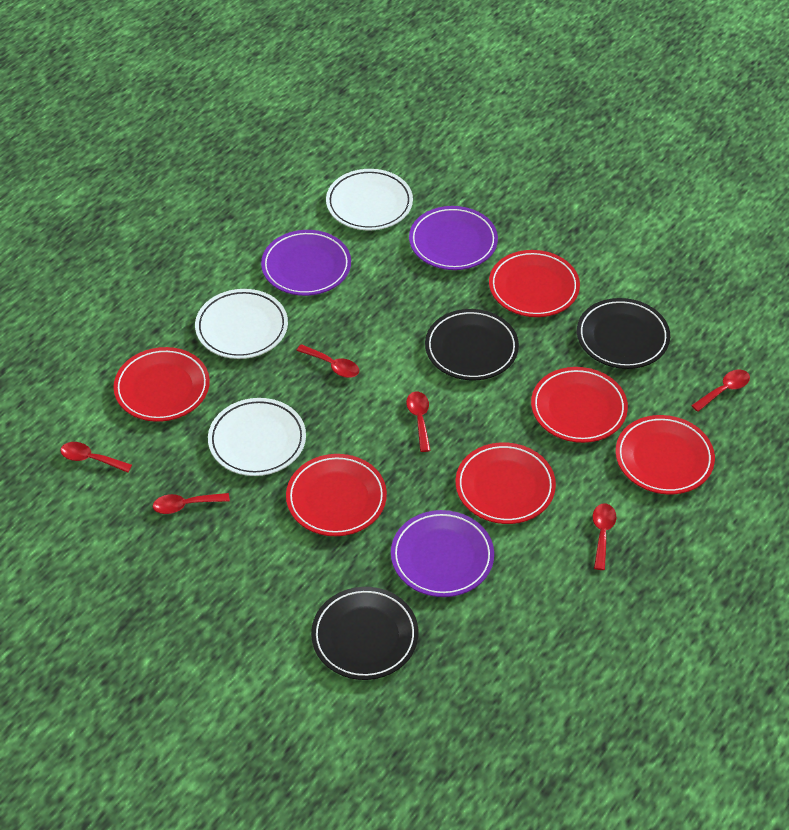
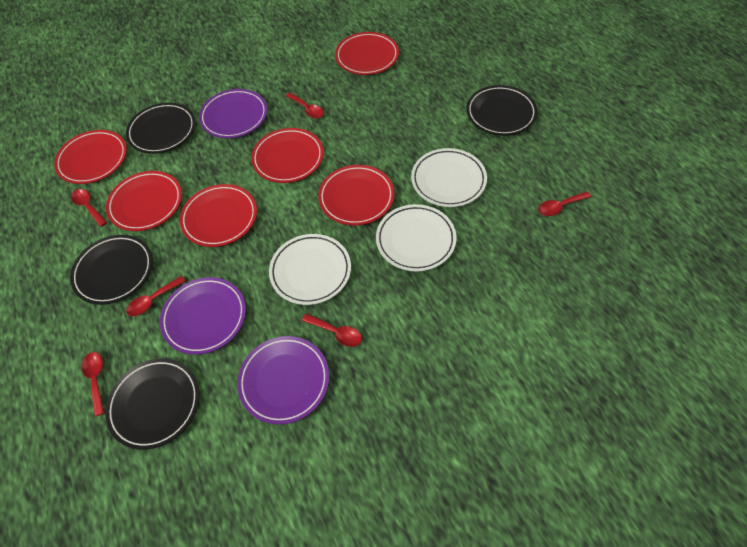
black plate: [311,587,419,680] [425,309,519,380] [577,298,670,369] = 3 -> [70,235,153,305] [105,358,199,450] [126,103,195,154] [467,85,537,136] = 4

